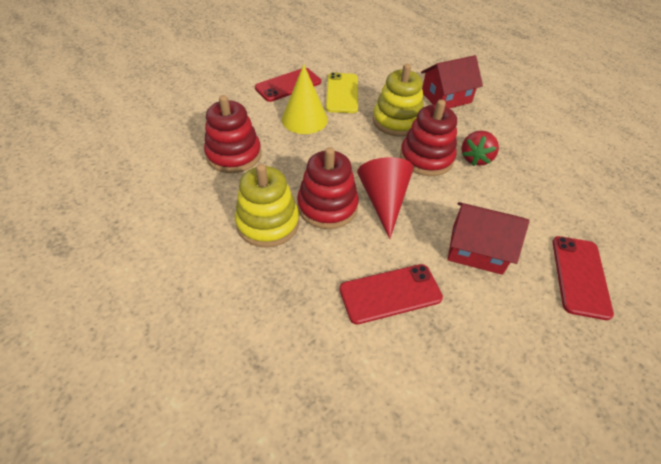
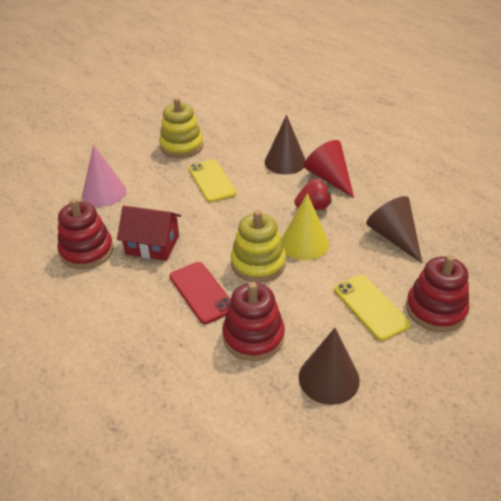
brown cone: none = 0 -> [265,115,306,175] [299,328,360,405] [366,196,422,263] = 3
pink cone: none = 0 -> [82,145,127,207] = 1
red house: [421,55,483,108] [448,202,529,275] = 2 -> [117,206,181,261] = 1
red phone: [255,68,321,102] [339,264,443,324] [552,236,614,320] = 3 -> [170,262,231,324] = 1
yellow phone: [326,73,358,113] = 1 -> [188,159,237,202] [334,275,410,341] = 2

